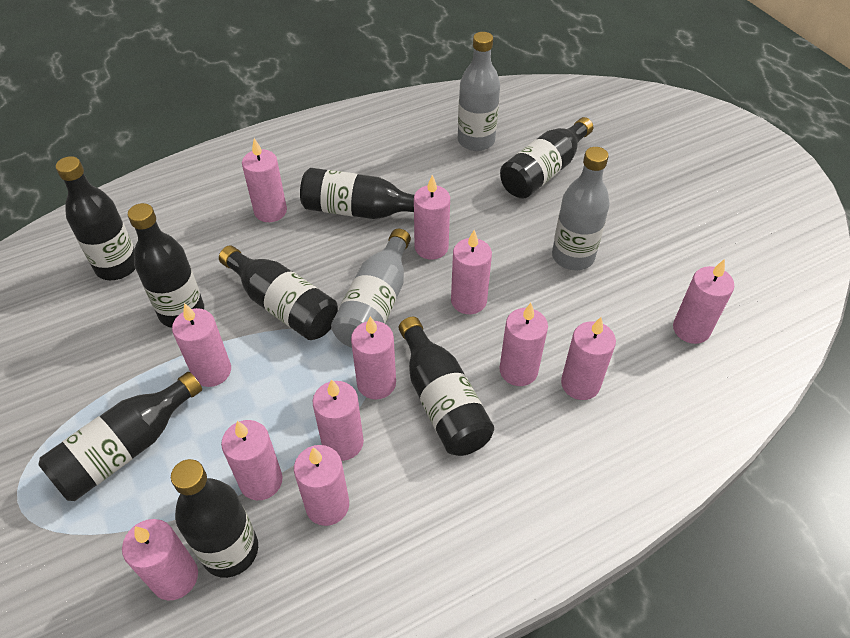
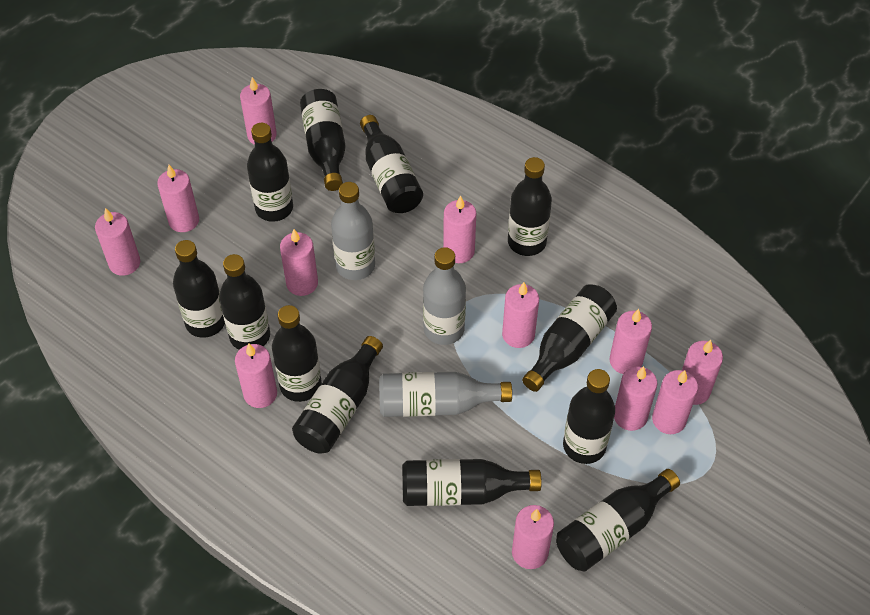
black bottle: [38,372,202,501] [56,156,135,280] [128,203,204,328] [171,459,258,578] [219,245,338,340] [300,168,414,219] [399,317,494,456] [500,117,593,199] = 8 -> [173,240,225,338] [219,254,270,350] [247,123,293,222] [272,305,322,402] [292,336,383,454] [300,89,346,191] [360,115,423,213] [402,459,541,506] [508,157,552,256] [522,284,617,392] [556,469,680,571] [563,369,615,464] = 12

